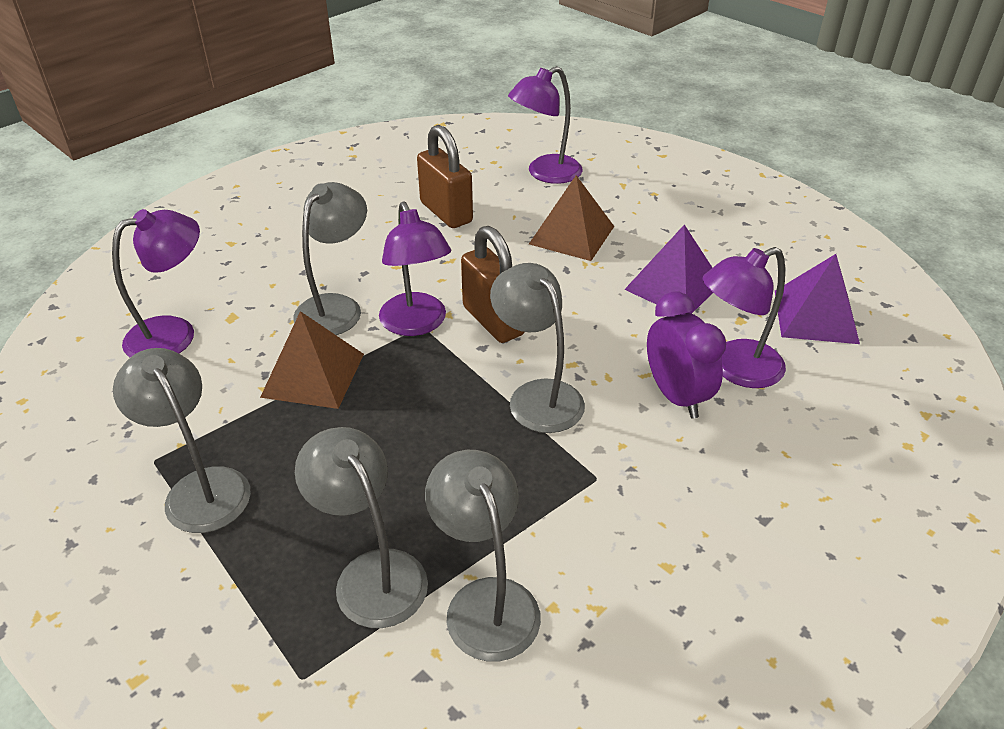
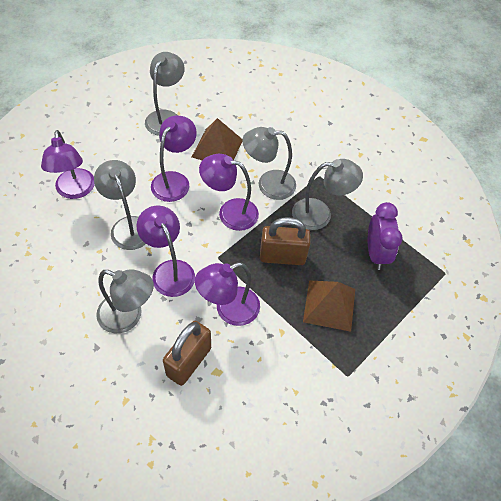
purple lamp: [112,209,200,358] [379,202,451,336] [508,66,582,184] [703,247,786,388] = 4 -> [41,130,95,199] [137,206,195,297] [151,115,197,202] [195,262,260,326] [199,154,259,231] = 5
purple pyramid: [624,224,713,314] [775,254,860,344] = 2 -> none = 0

